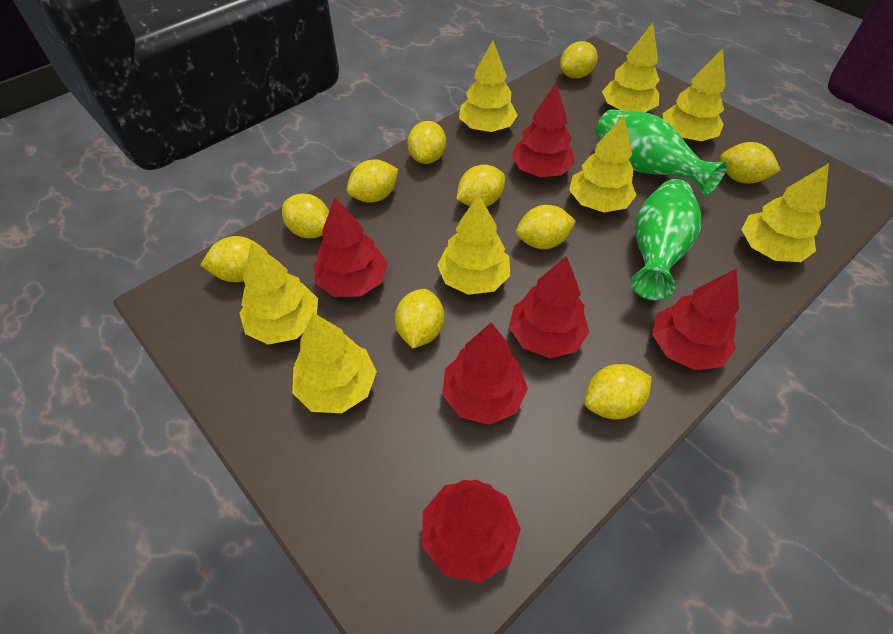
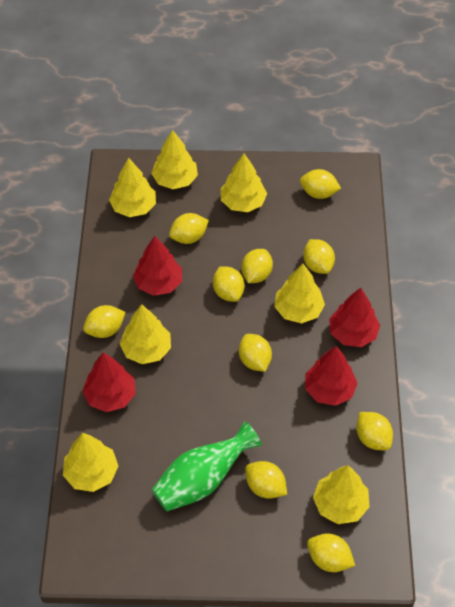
green vase: [596,109,727,196] [631,179,701,300] = 2 -> [152,421,262,511] = 1
red tree: [314,198,388,297] [422,480,521,583] [442,322,528,425] [509,256,589,358] [511,83,575,177] [652,269,739,370] = 6 -> [82,352,136,412] [133,236,182,296] [305,346,358,406] [329,288,380,347] = 4
yellow tree: [239,242,318,345] [292,313,377,413] [437,195,510,295] [459,40,518,132] [569,116,637,212] [602,23,660,113] [663,49,725,141] [741,163,829,262] = 8 -> [63,433,118,492] [109,158,156,217] [120,304,171,364] [151,130,198,189] [221,153,267,212] [274,264,325,323] [313,465,369,524] = 7

